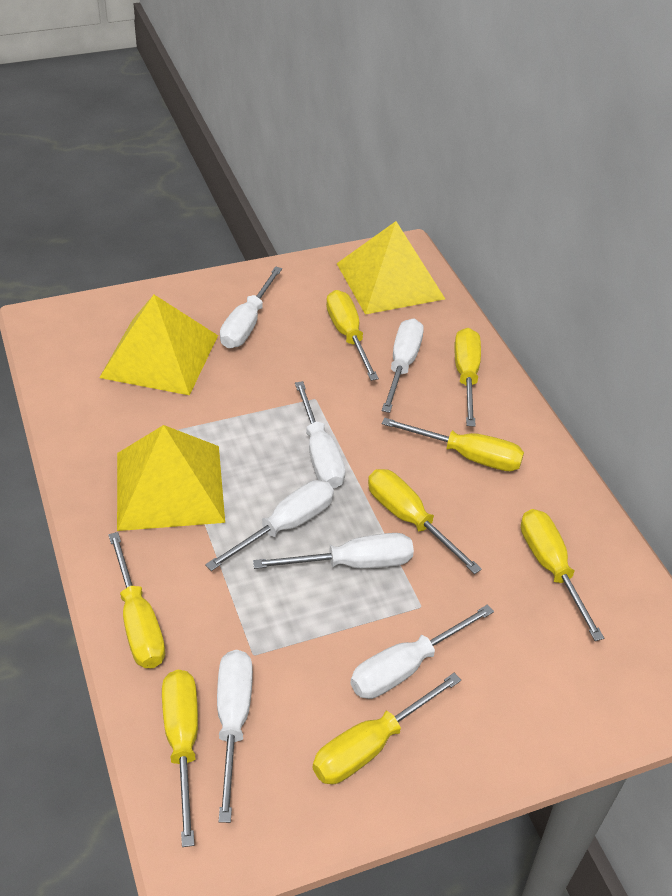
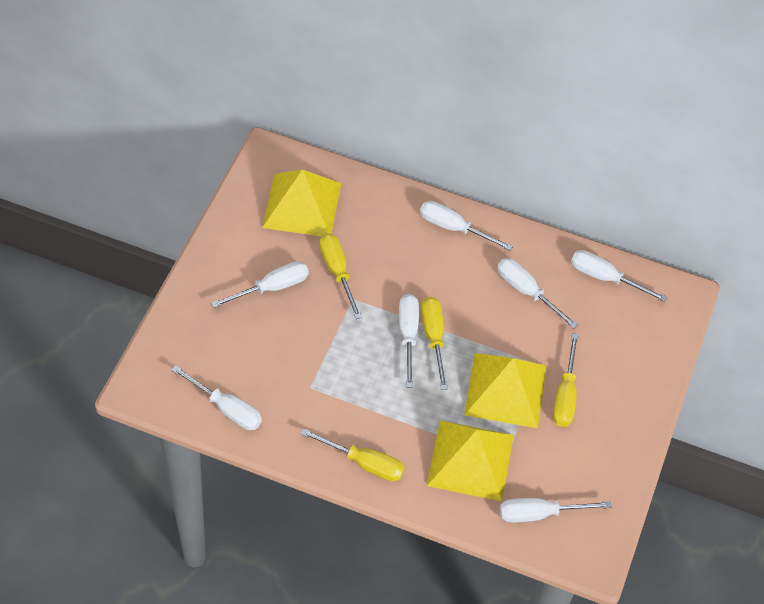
yellow screwdriver: [108,532,165,668] [162,670,198,847] [313,673,461,784] [326,290,379,381] [368,469,482,574] [382,418,524,471] [454,328,481,427] [521,509,604,641] = 8 -> [300,428,404,482] [319,233,362,319] [421,297,448,390] [553,333,579,427] = 4

